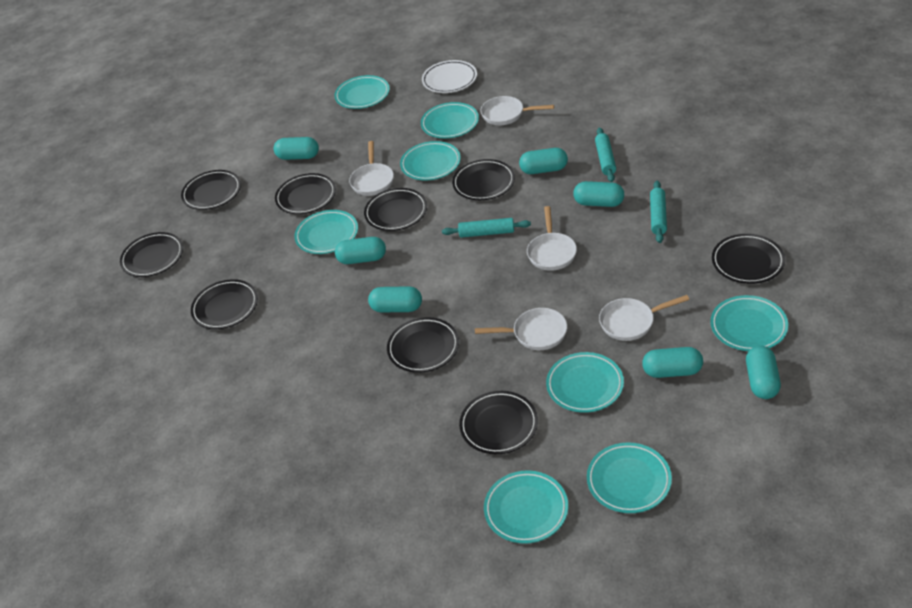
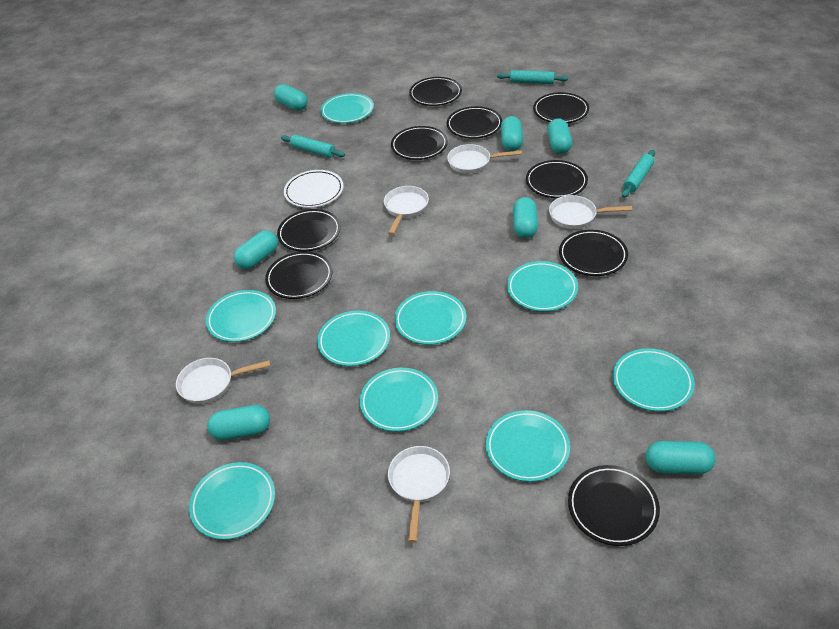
turquoise plate: [294,210,358,254] [334,75,390,109] [400,141,461,181] [421,102,479,138] [484,470,568,544] [546,352,624,413] [587,442,672,513] [710,295,788,351] = 8 -> [189,462,275,540] [206,290,276,342] [317,311,390,366] [321,93,374,123] [360,368,438,432] [394,291,466,345] [486,410,570,482] [507,261,578,311] [613,348,695,411] = 9

